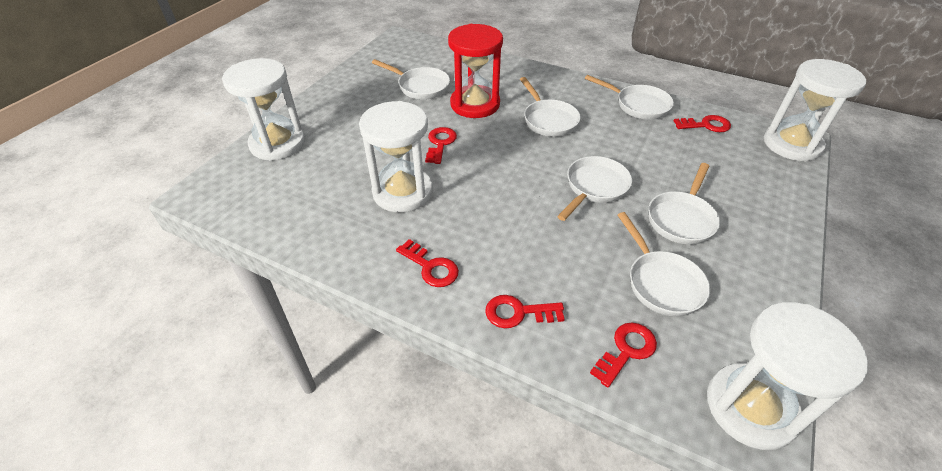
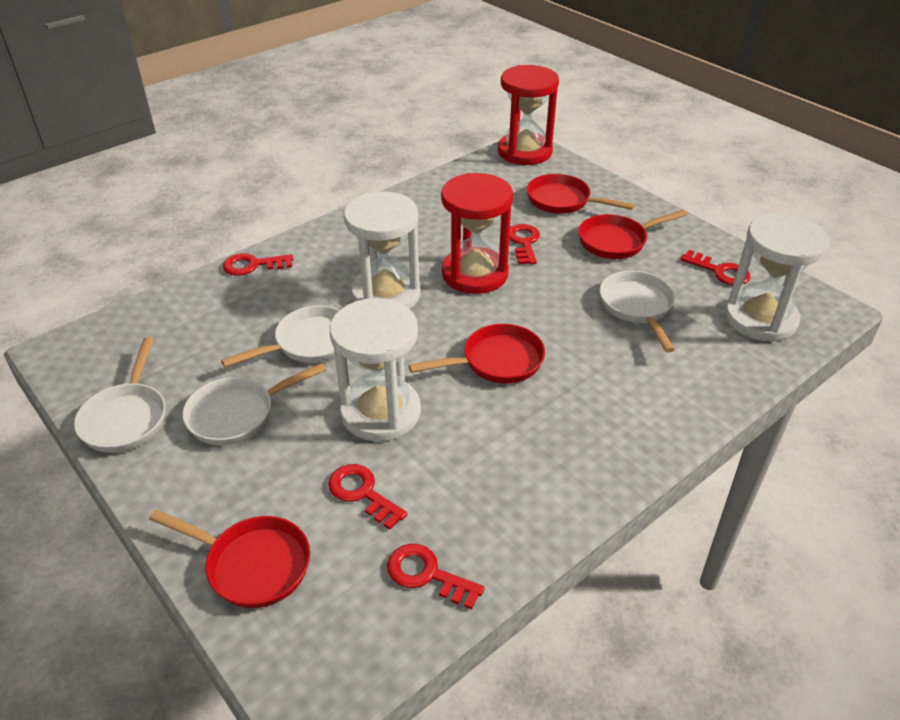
red hourglass: [448,24,503,118] = 1 -> [441,173,513,294] [498,65,559,165] = 2
red pan: none = 0 -> [149,509,310,608] [408,324,545,384] [527,174,635,214] [578,210,687,259] = 4
white hourglass: [222,58,305,161] [359,101,433,212] [707,302,868,450] [764,59,866,161] = 4 -> [330,298,421,441] [344,191,421,309] [725,213,829,342] = 3
white pan: [372,59,450,100] [520,77,581,137] [557,156,632,221] [585,75,674,120] [618,212,710,316] [648,163,720,245] = 6 -> [74,337,165,453] [182,363,326,446] [221,306,339,367] [600,271,675,352] = 4

